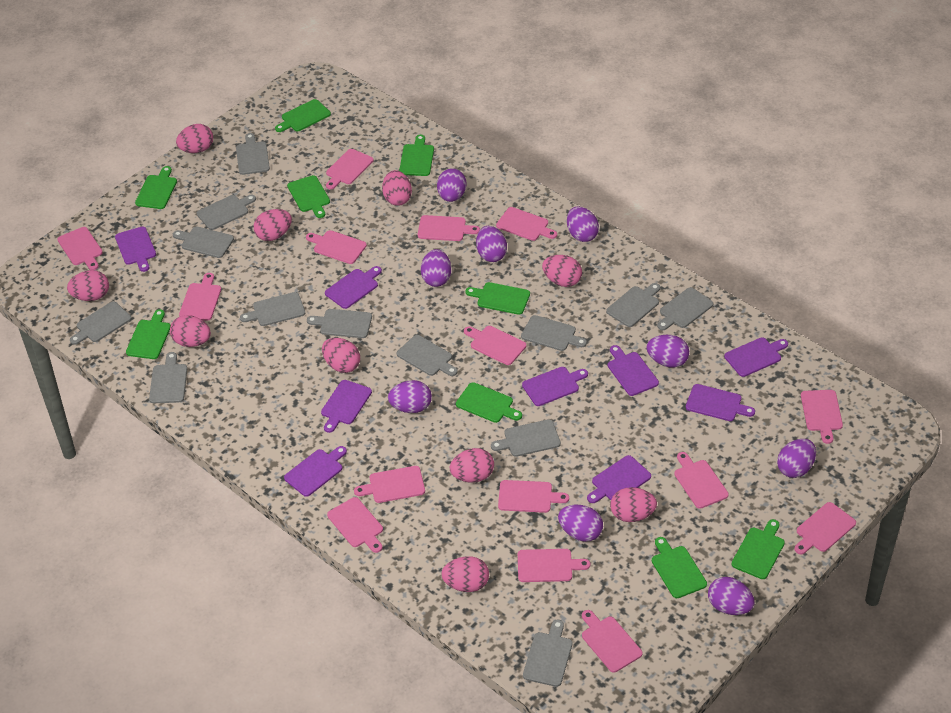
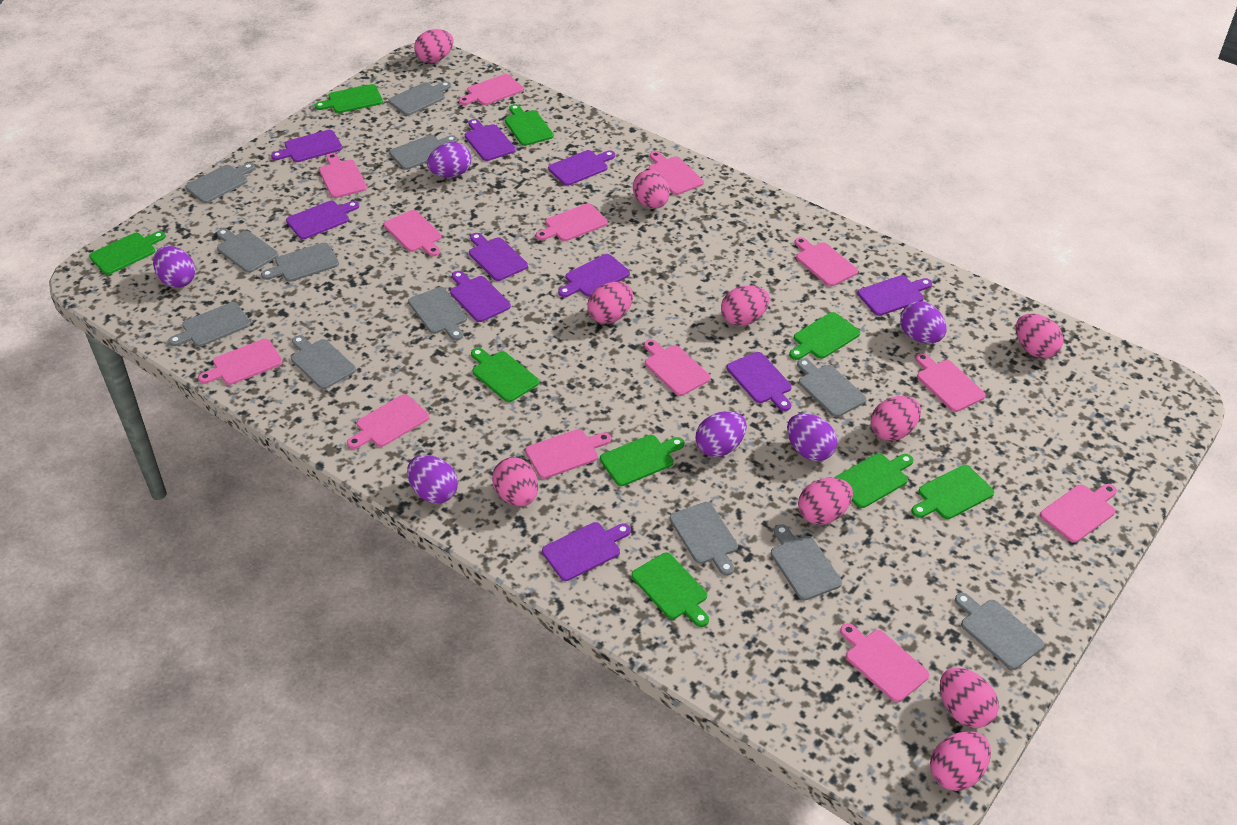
grey cutting board: [70,301,132,345] [149,352,187,403] [173,226,234,258] [197,195,256,230] [236,133,270,175] [240,292,305,326] [307,309,372,338] [397,335,457,376] [491,419,561,457] [521,315,587,351] [523,620,572,687] [606,283,660,327] [657,287,713,330] = 13 -> [168,302,250,347] [185,163,255,203] [217,228,279,273] [261,242,339,282] [291,335,356,389] [388,81,451,116] [389,135,457,170] [408,287,467,341] [670,502,738,576] [771,524,842,601] [797,358,867,417] [955,593,1044,670] = 12
pink cutting board: [57,227,103,270] [179,273,221,321] [306,230,367,264] [326,149,374,189] [327,497,383,553] [354,466,425,503] [418,215,480,241] [464,326,526,365] [496,207,557,241] [498,480,569,513] [518,549,590,582] [582,610,642,673] [674,452,729,509] [794,502,856,554] [801,390,843,444] = 15 -> [198,339,283,385] [319,153,367,198] [347,394,429,449] [384,210,441,256] [459,74,523,105] [525,429,611,479] [536,203,608,241] [644,340,711,396] [649,151,704,195] [795,237,858,286] [840,623,929,702] [915,353,986,412] [1040,484,1117,543] = 13
purple cutting board: [115,226,156,272] [284,446,347,497] [321,380,372,433] [325,266,382,309] [522,367,588,406] [587,455,651,503] [608,345,659,396] [686,384,755,421] [724,338,788,377] = 9 -> [271,130,342,162] [286,201,359,239] [450,271,511,322] [465,119,516,161] [469,233,528,281] [542,522,631,581] [548,150,615,186] [558,254,630,297] [727,352,792,411] [858,275,932,316] = 10
purple egg: [388,380,432,413] [421,249,451,287] [437,168,466,202] [476,226,507,262] [558,505,603,542] [567,207,599,242] [647,335,689,368] [708,577,755,615] [777,439,816,478] = 9 -> [153,246,195,288] [407,455,458,504] [427,142,471,178] [695,411,747,457] [787,413,837,461] [900,301,947,343] = 6

